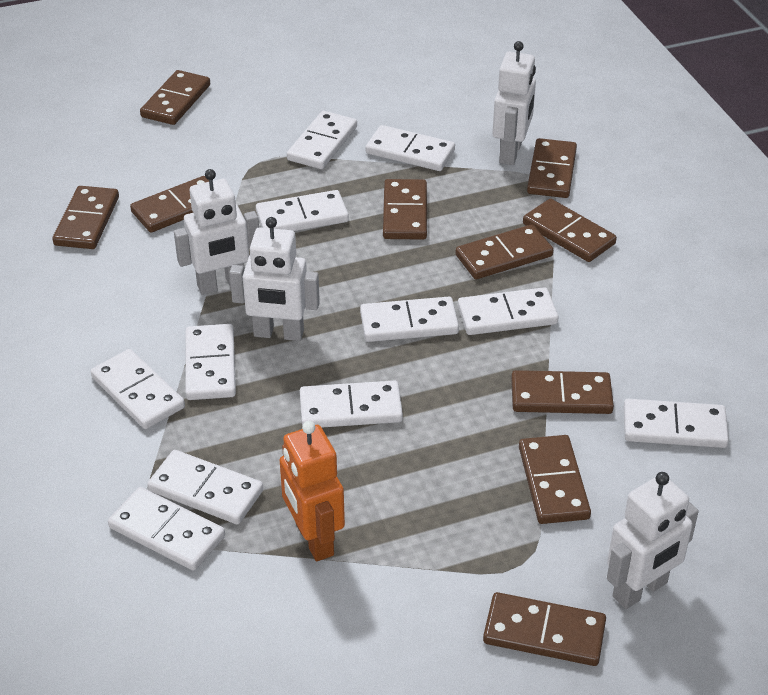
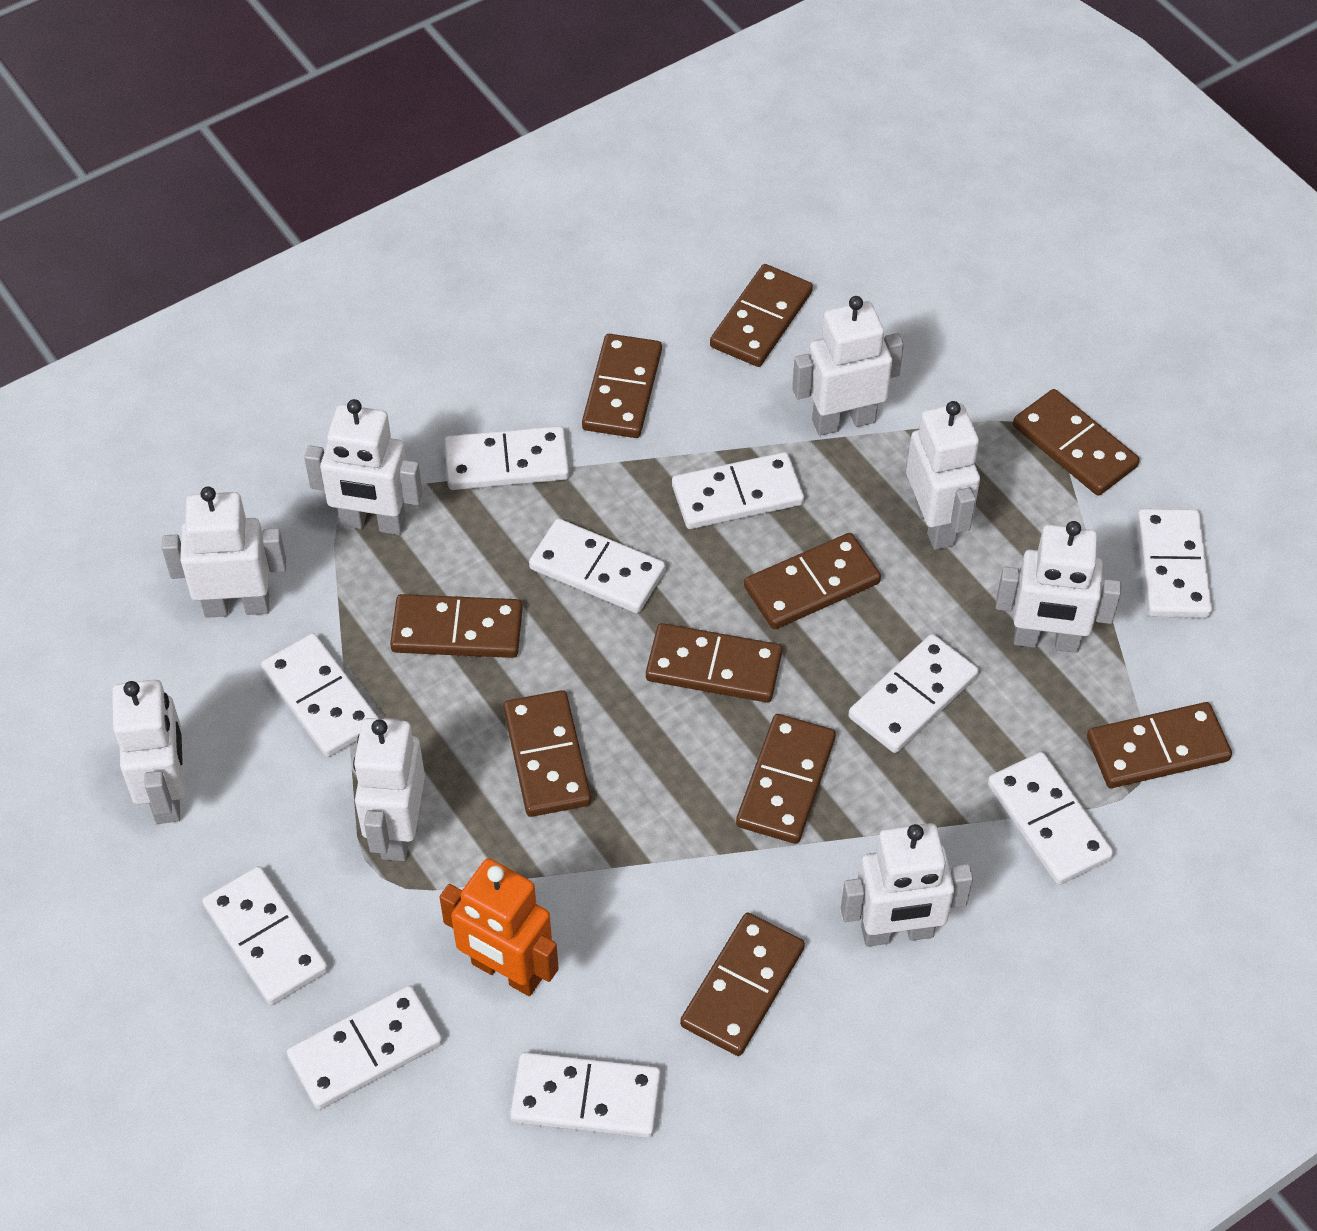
white domino: [91,349,185,429] [108,487,225,571] [147,450,263,525] [186,324,236,400] [256,190,349,231] [287,111,357,169] [300,380,403,428] [360,297,459,342] [366,125,455,171] [458,287,559,335] [624,399,729,448] = 11 -> [202,866,328,1005] [261,633,379,757] [287,985,442,1110] [444,426,569,490] [510,1052,661,1138] [529,519,666,613] [672,452,804,529] [848,634,979,753] [988,752,1114,885] [1137,509,1212,618] = 10
white robot: [174,169,259,295] [229,217,320,341] [492,41,536,165] [607,472,699,609] = 4 -> [112,680,186,824] [162,486,286,618] [304,399,423,535] [353,718,425,861] [792,296,904,436] [841,823,973,947] [906,401,980,550] [996,521,1122,653] = 8

